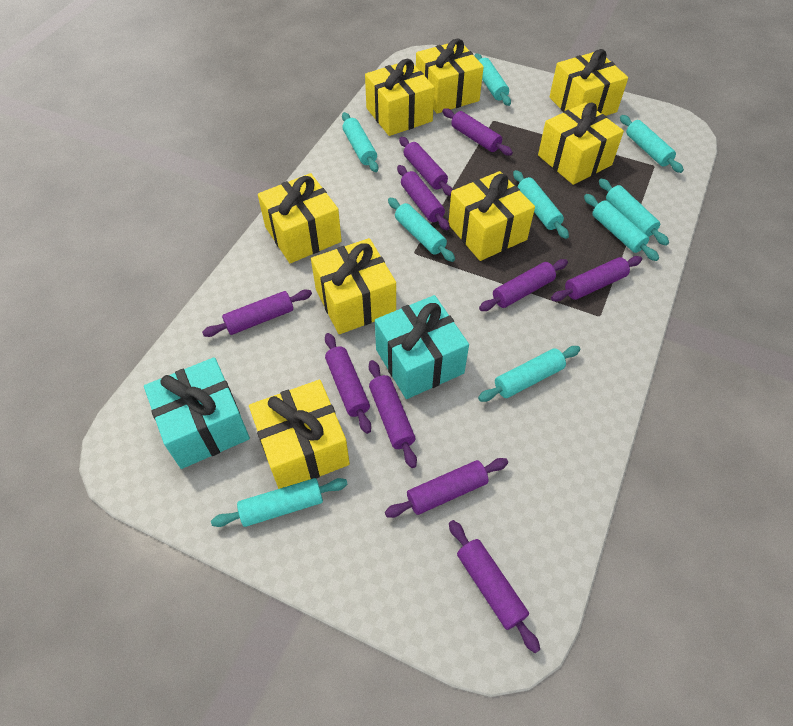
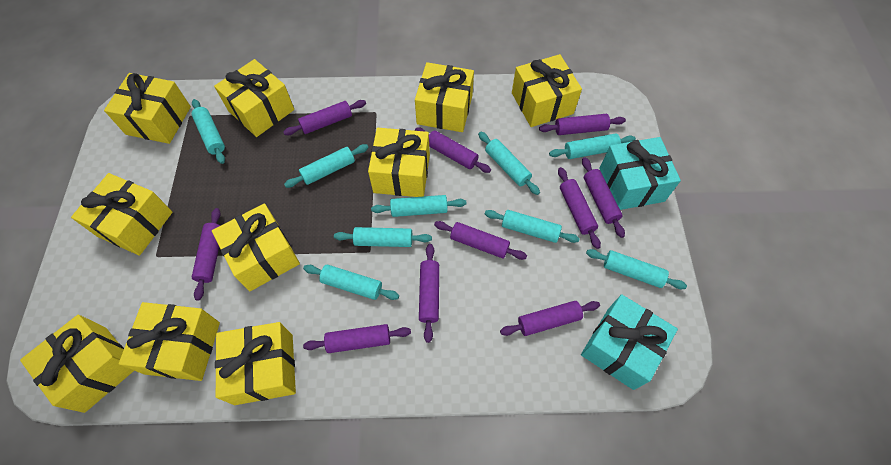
yellow gift: [249,380,350,489] [258,173,342,263] [311,238,396,334] [365,59,435,136] [416,39,484,114] [449,171,535,261] [538,102,624,185] [549,49,628,116] = 8 -> [20,314,134,413] [71,173,173,256] [104,73,191,144] [119,302,220,381] [212,204,300,291] [214,59,294,137] [215,322,296,405] [368,128,430,197] [415,62,474,132] [512,54,582,127] = 10

